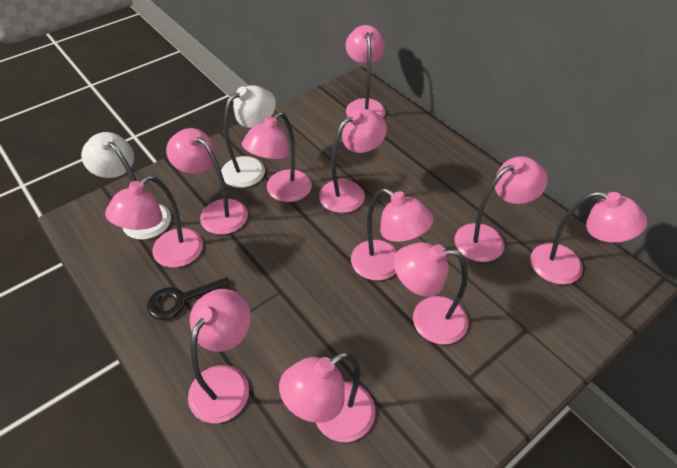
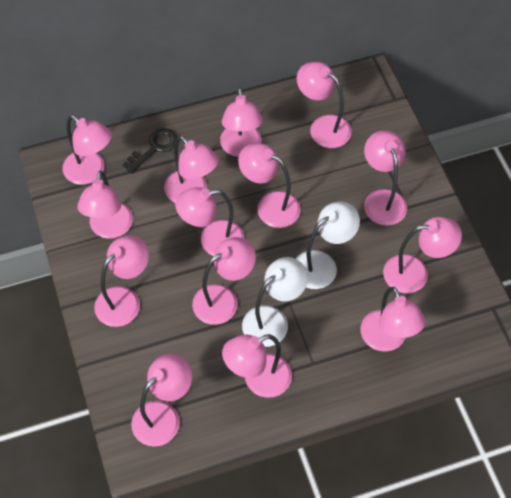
pink lamp: [105,176,203,268] [166,128,248,235] [188,289,251,423] [242,112,312,202] [279,352,375,442] [319,109,387,213] [346,25,385,118] [351,188,433,281] [394,242,468,345] [454,156,548,262] [530,191,647,284] = 11 -> [62,115,112,185] [77,170,133,239] [94,235,149,327] [131,354,192,447] [164,136,219,203] [175,187,245,256] [192,237,256,325] [220,87,263,157] [222,334,292,398] [238,143,301,228] [297,62,352,148] [361,287,426,352] [364,130,407,226] [383,217,462,293] = 14

